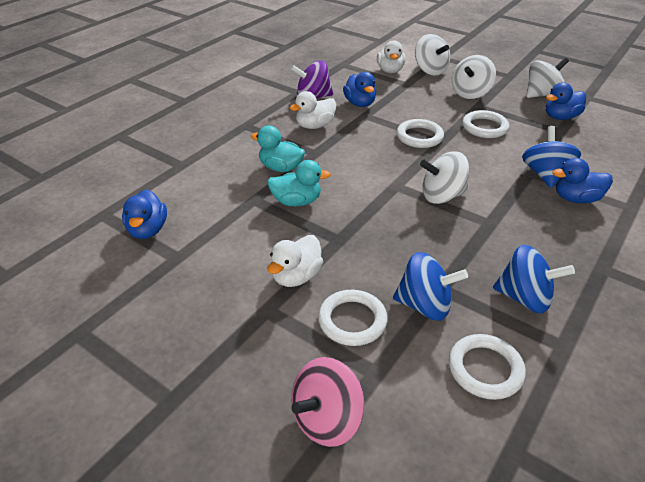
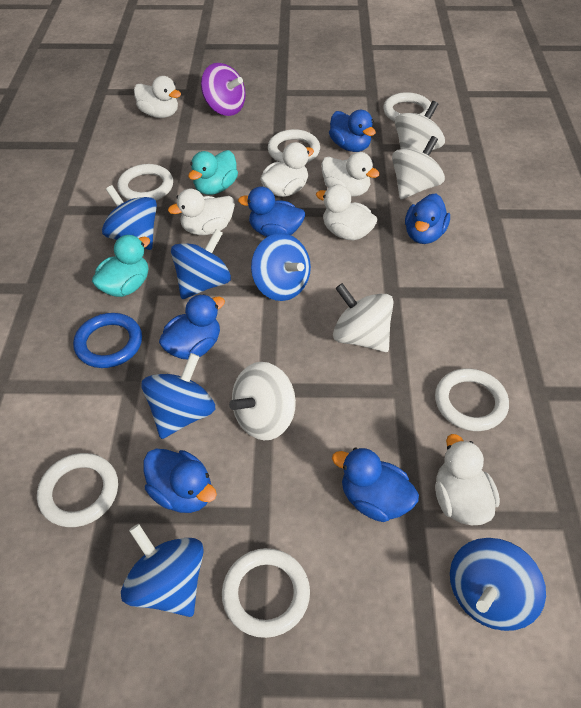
blue duck: [122,189,167,239] [343,72,376,107] [546,82,586,120] [552,158,613,203] = 4 -> [143,449,217,513] [159,294,225,359] [238,186,305,237] [329,110,376,152] [332,447,419,522] [405,193,450,244] = 6
blue ring: none = 0 -> [73,313,142,368] = 1
blue spinning top: [393,252,468,321] [493,245,575,314] [522,126,581,188] = 3 -> [102,185,157,250] [121,524,203,617] [142,353,215,439] [171,229,231,299] [251,233,311,301] [450,538,546,631] = 6
pink spinning top: [291,357,364,447] = 1 -> none = 0
white duck: [268,235,323,287] [290,91,336,129] [377,40,406,73] = 3 -> [134,76,181,118] [168,189,235,235] [260,142,314,197] [316,184,378,241] [321,152,380,197] [435,434,500,525] = 6
white ring: [318,290,388,346] [397,119,444,148] [449,334,526,400] [462,110,509,138] = 4 -> [37,453,118,527] [117,164,173,201] [222,548,310,638] [268,129,320,163] [383,92,431,122] [435,368,509,431] = 6

